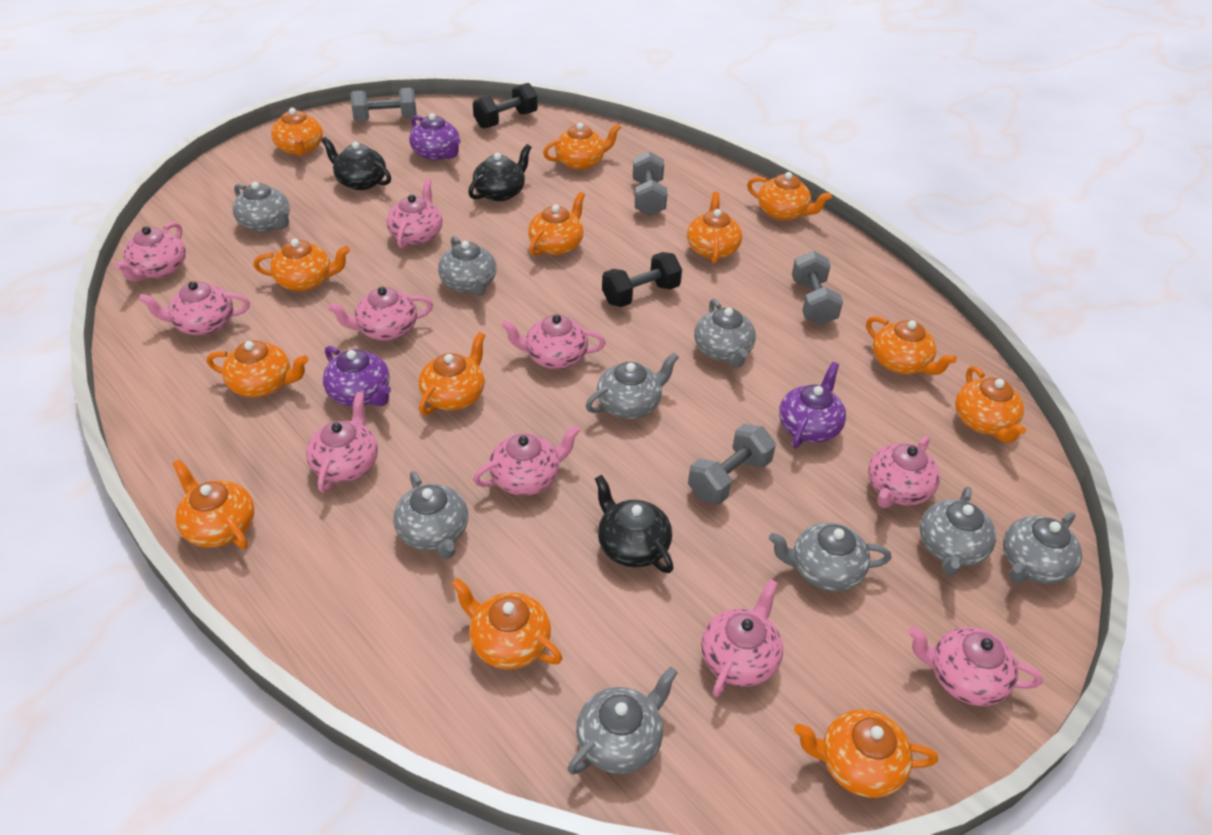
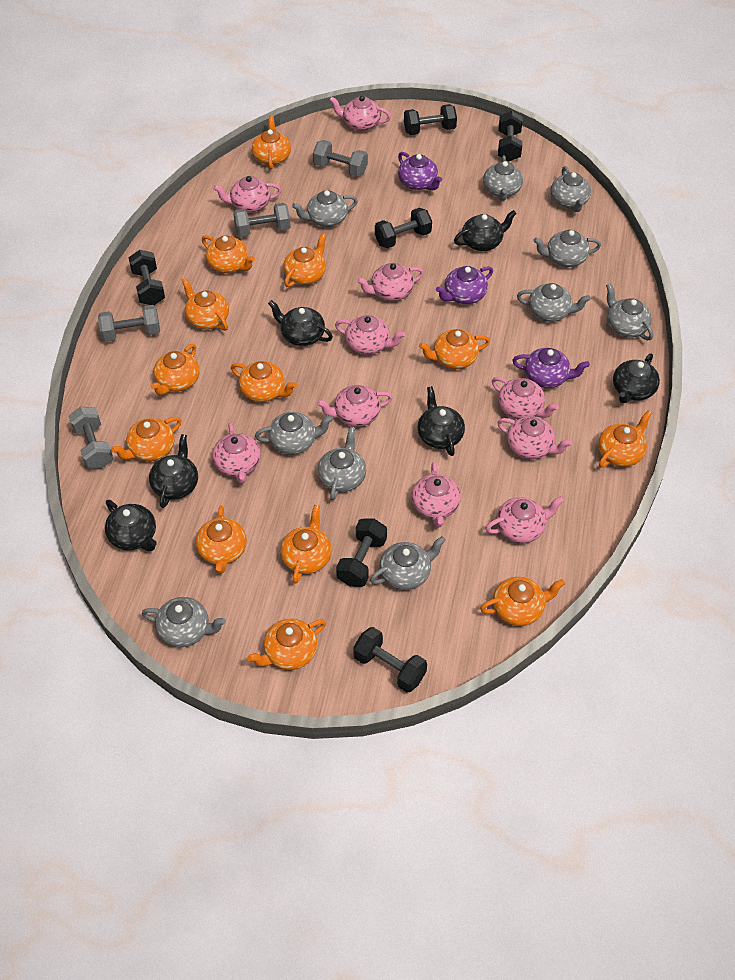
black dumbbell: [473,83,538,128] [602,252,682,307] = 2 -> [128,250,165,305] [336,518,387,587] [353,627,427,693] [375,208,432,249] [404,104,457,135] [498,111,523,162] = 6
black teapot: [321,137,391,190] [468,144,532,201] [595,475,673,573] = 3 -> [105,500,157,551] [149,434,198,508] [268,300,333,346] [418,386,465,456] [454,210,517,251] [613,353,660,403] = 6
grey teapot: [233,182,290,232] [394,471,468,559] [438,236,496,296] [568,667,678,775] [586,352,679,419] [694,299,756,367] [769,522,891,592] [920,486,996,575] [1003,512,1082,584] = 9 -> [142,597,226,647] [255,412,333,455] [292,190,358,227] [318,427,366,500] [370,536,446,590] [483,155,523,201] [517,283,591,322] [533,230,601,267] [550,166,591,212] [606,283,653,340] = 10

